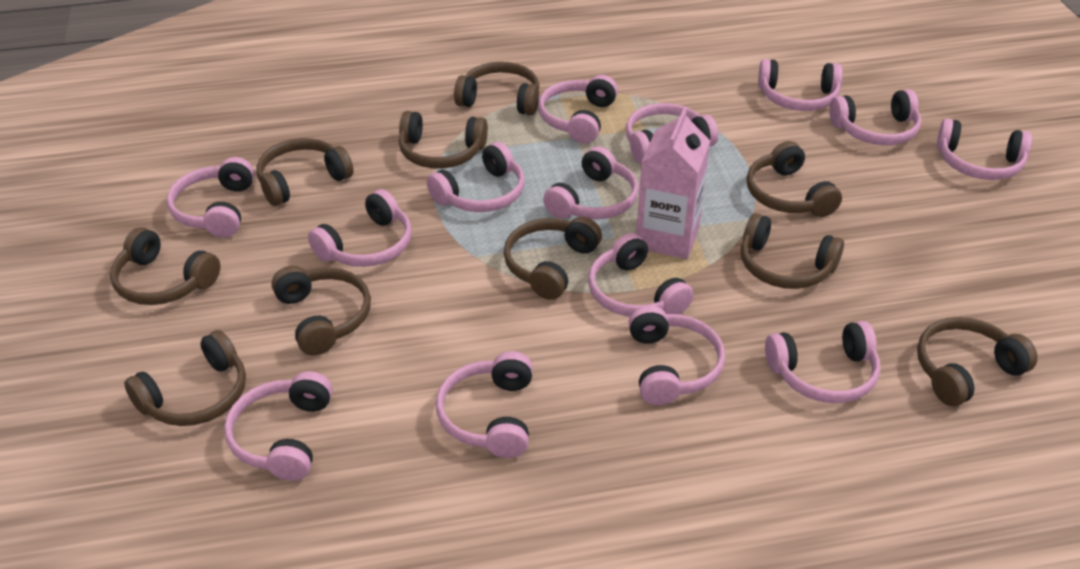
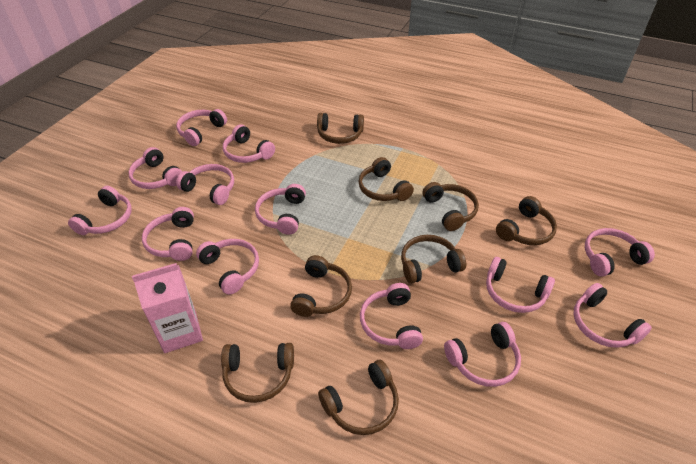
brown headphones: [110,227,220,305] [124,330,246,426] [257,138,354,206] [272,266,371,355] [399,111,488,169] [454,62,539,115] [504,217,602,300] [741,213,844,289] [746,141,842,217] [917,317,1038,406] = 10 -> [221,343,294,403] [290,255,352,317] [317,113,364,144] [318,360,399,435] [358,157,414,201] [401,235,466,284] [423,182,479,231] [496,196,557,245] = 8
pink headphones: [167,157,254,238] [224,371,332,481] [308,189,412,267] [427,142,525,212] [436,351,533,458] [538,75,618,144] [543,147,639,219] [588,233,693,317] [626,103,718,164] [628,305,725,405] [758,59,843,111] [765,321,880,403] [829,89,921,145] [936,118,1032,180] = 14 -> [68,186,132,235] [128,147,182,189] [142,207,194,261] [176,109,227,146] [176,164,234,205] [196,239,259,295] [223,124,275,163] [255,184,306,235] [360,283,423,349] [444,322,521,387] [486,257,555,313] [573,283,652,348] [585,228,655,277] = 13

